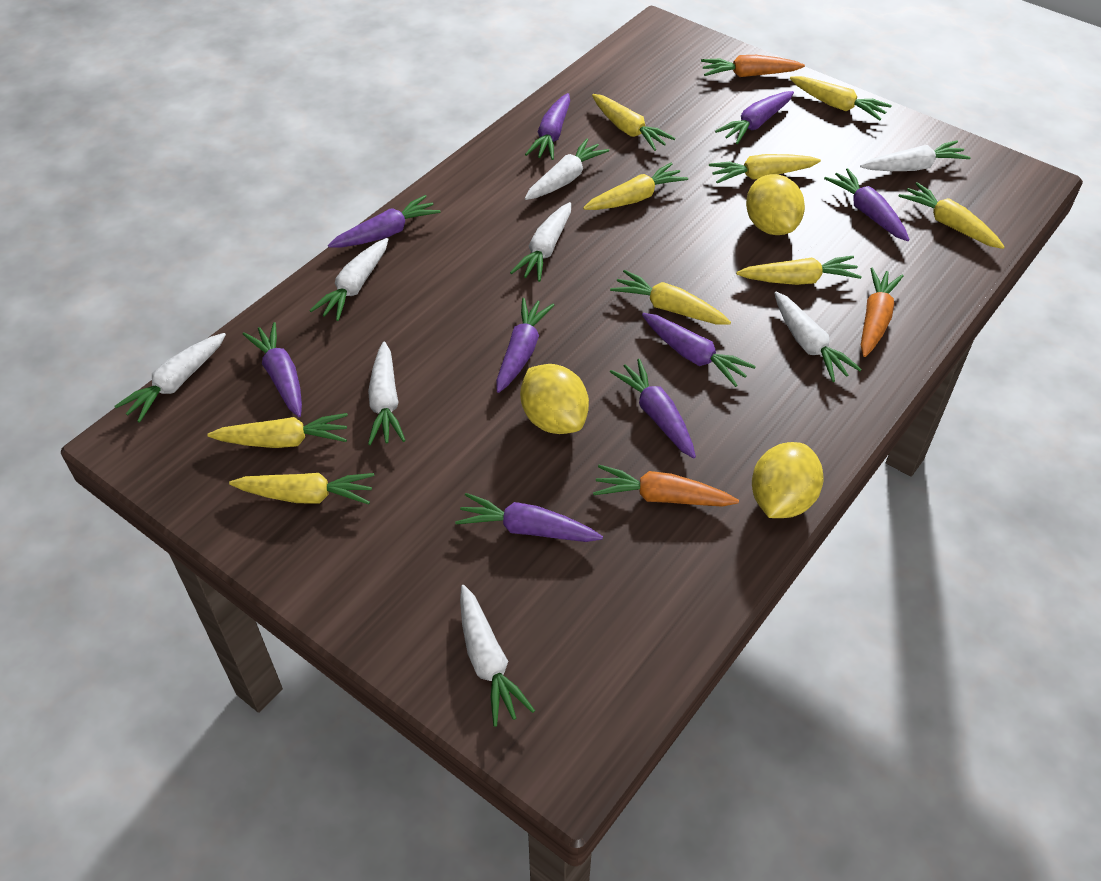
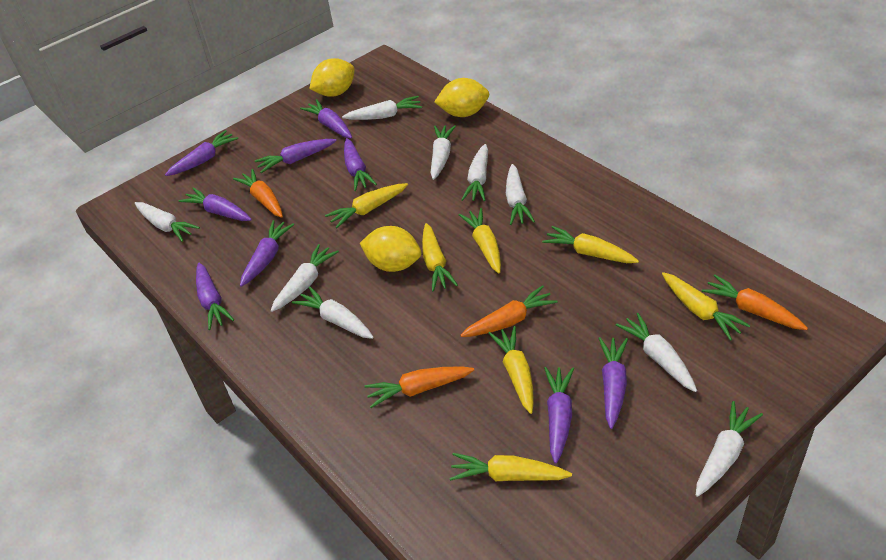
orange carrot: [593,465,739,507] [701,55,805,77] [861,268,904,357] = 3 -> [233,169,283,218] [365,366,474,408] [460,285,558,337] [701,274,808,330] = 4
white carrot: [114,333,226,423] [309,238,388,321] [368,342,406,445] [460,585,535,727] [510,202,571,282] [525,139,609,200] [774,291,862,382] [860,140,971,171] = 8 -> [135,202,200,242] [270,244,339,312] [292,286,374,339] [342,96,422,120] [430,125,456,180] [461,144,488,201] [506,164,535,225] [616,313,697,392] [696,401,763,497] = 9
yellow carrot: [207,413,348,448] [229,473,374,504] [583,163,688,210] [592,94,675,151] [610,270,731,325] [709,154,821,183] [736,256,862,285] [790,76,892,121] [899,182,1005,249] = 9 -> [325,183,408,228] [422,223,458,292] [449,453,572,481] [459,208,501,274] [488,326,534,414] [542,226,639,263] [662,272,751,341] = 7

